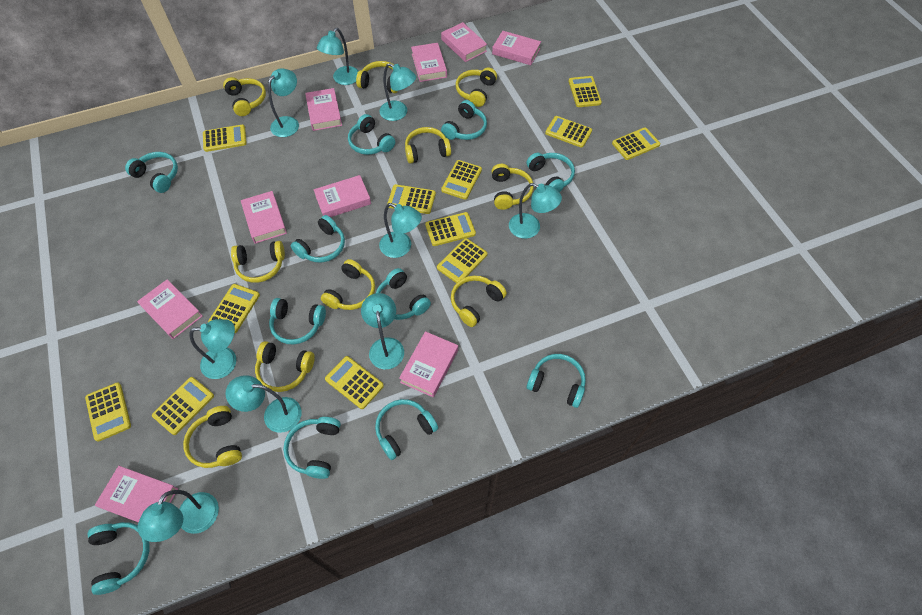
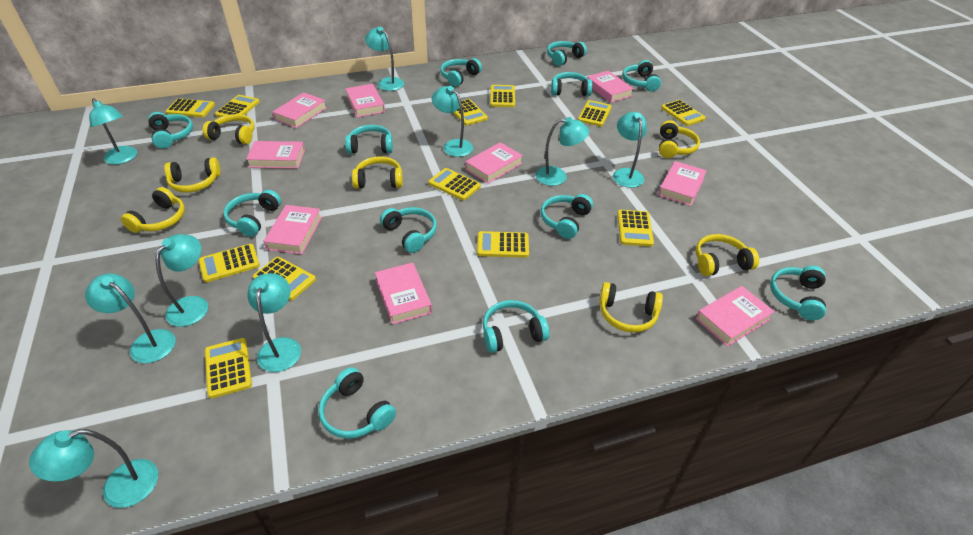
turquoise headphones: [88,522,150,595] [125,152,178,193] [269,298,326,344] [283,417,341,479] [291,215,345,262] [348,114,395,155] [375,399,438,460] [376,268,431,320] [441,100,487,140] [526,153,575,192] [527,354,586,408] = 11 -> [148,112,193,149] [223,190,281,237] [318,367,396,439] [345,125,393,154] [380,207,437,253] [440,58,482,87] [483,300,549,353] [541,194,593,239] [547,41,587,66] [551,72,592,96] [622,60,661,92] [770,266,826,320] = 12
yellow headphones: [183,406,242,468] [223,77,266,116] [231,241,285,283] [255,341,315,392] [321,259,375,310] [356,61,398,93] [405,127,451,164] [451,276,507,327] [456,67,497,107] [492,164,534,210] = 10 -> [121,187,185,233] [164,157,221,193] [203,114,255,144] [352,156,403,189] [599,282,663,333] [659,120,700,158] [696,234,759,276] = 7

